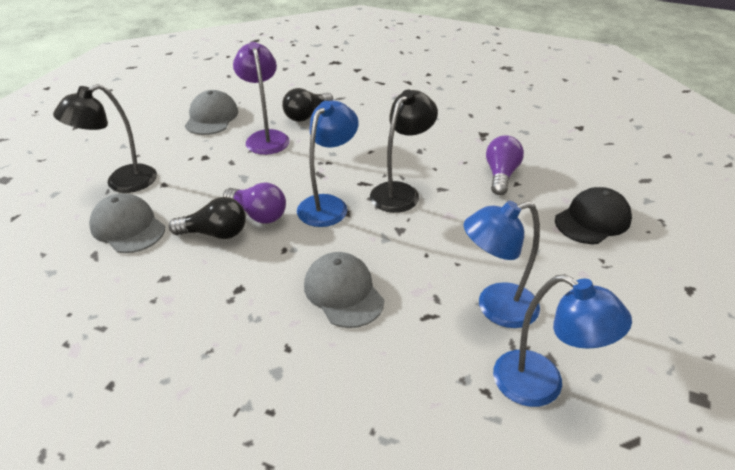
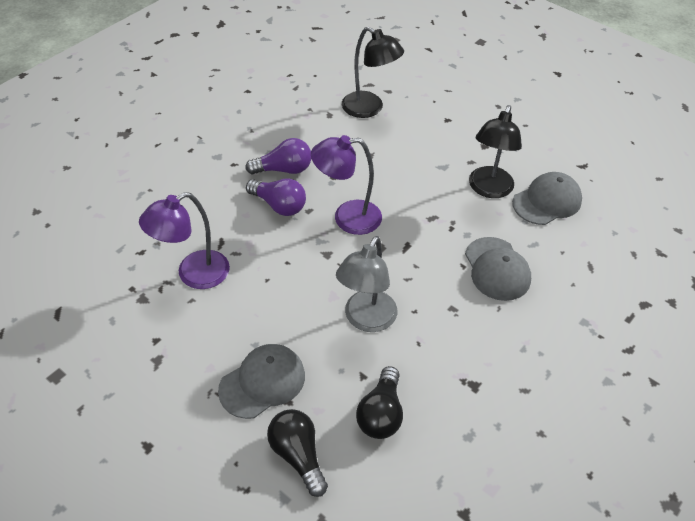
black cap: [555,187,632,244] = 1 -> none = 0
blue lamp: [297,101,359,227] [463,201,540,328] [493,274,632,407] = 3 -> none = 0
grey lamp: none = 0 -> [336,236,397,332] = 1
purple lamp: [233,42,290,155] = 1 -> [139,192,230,289] [311,135,382,235] = 2

